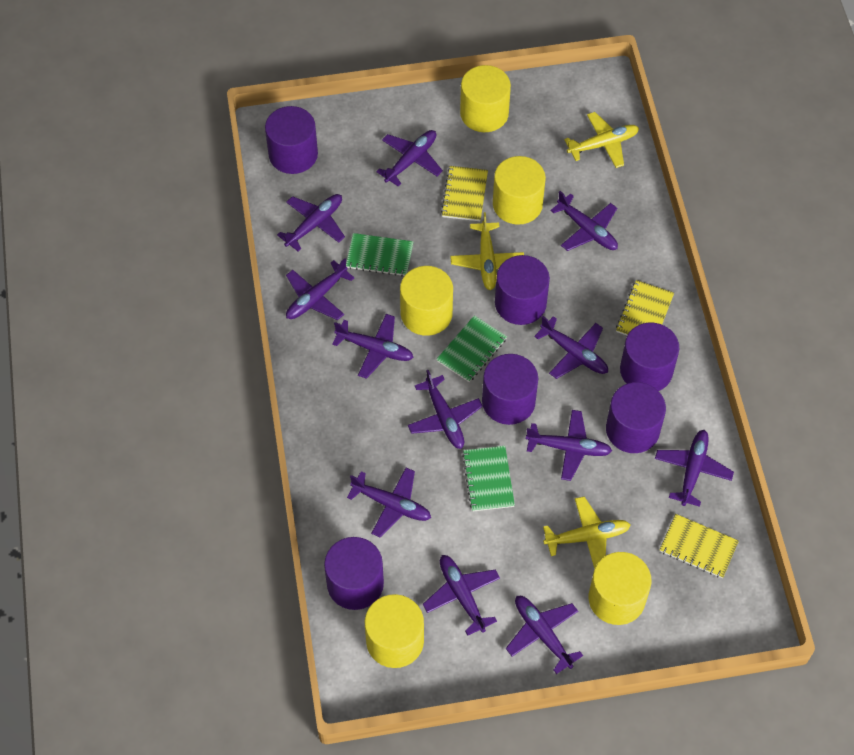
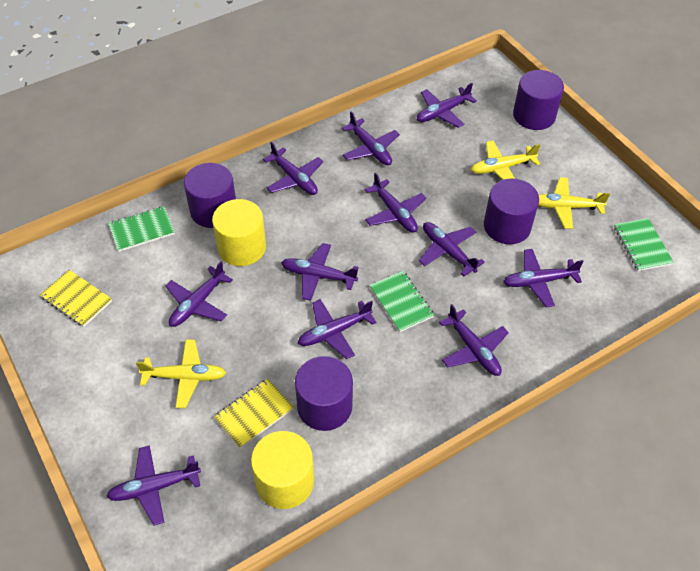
purple cylinder: [265,106,318,174] [324,537,384,610] [482,354,538,425] [495,255,550,325] [606,382,666,453] [620,323,679,391] = 6 -> [184,163,236,228] [295,356,353,431] [484,178,539,244] [513,70,564,130] = 4
purple plane: [277,194,345,251] [286,258,354,320] [332,314,414,379] [347,468,431,538] [376,130,443,187] [408,370,483,449] [423,555,500,636] [506,596,583,674] [526,410,612,481] [534,316,608,379] [550,191,618,251] [655,430,734,507] = 12 -> [106,445,201,526] [165,261,233,327] [263,142,323,195] [281,243,359,301] [298,299,377,359] [342,112,400,165] [365,173,426,232] [417,83,477,128] [419,222,485,276] [439,304,509,376] [503,249,584,307] = 11
yellow cylinder: [365,594,424,668] [400,266,453,336] [460,65,511,132] [493,156,546,225] [589,552,652,625] = 5 -> [212,199,266,266] [251,431,314,509] = 2
yellow notebook: [441,166,488,221] [616,280,674,335] [659,514,739,578] = 3 -> [40,270,112,327] [214,379,294,448] = 2

